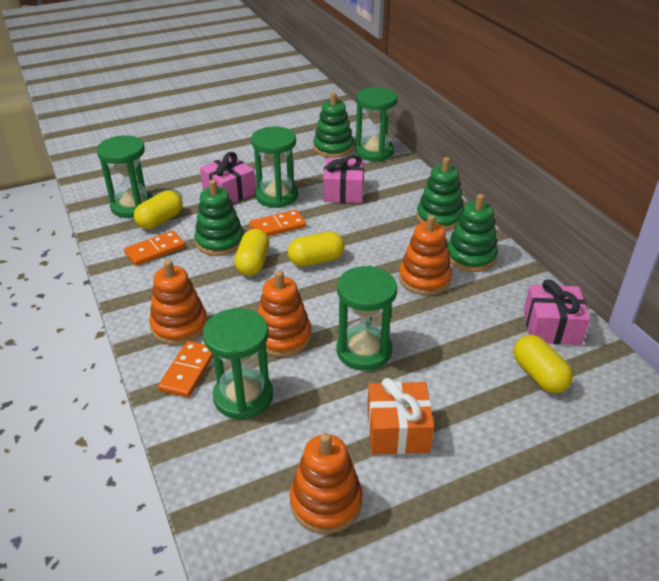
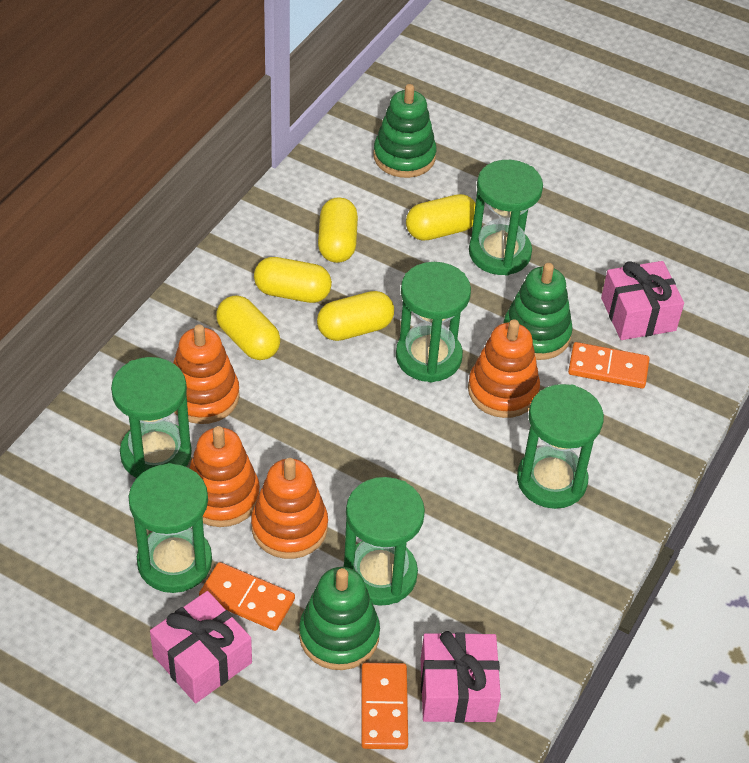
green hourglass: [97,136,153,218] [203,308,273,420] [251,127,298,208] [336,266,397,371] [355,87,397,161] = 5 -> [111,357,192,478] [129,463,212,593] [343,477,425,606] [396,262,471,382] [469,160,543,275] [517,384,604,509] = 6
green stacking toy: [194,180,244,256] [313,92,354,158] [416,157,463,231] [447,194,498,272] = 4 -> [299,567,380,670] [374,84,437,178] [504,263,573,360] = 3
orange gift: [367,378,434,454] = 1 -> none = 0
yellow capsule: [134,190,183,229] [234,229,270,276] [287,231,345,266] [513,335,573,393] = 4 -> [216,295,281,360] [254,257,332,303] [317,291,394,341] [318,197,358,263] [406,194,476,241] = 5

